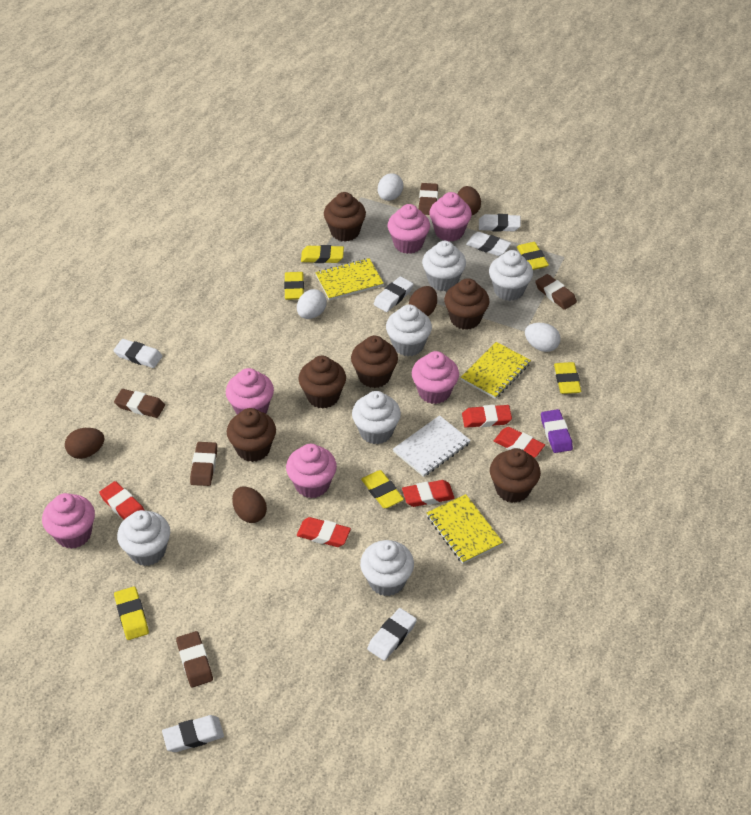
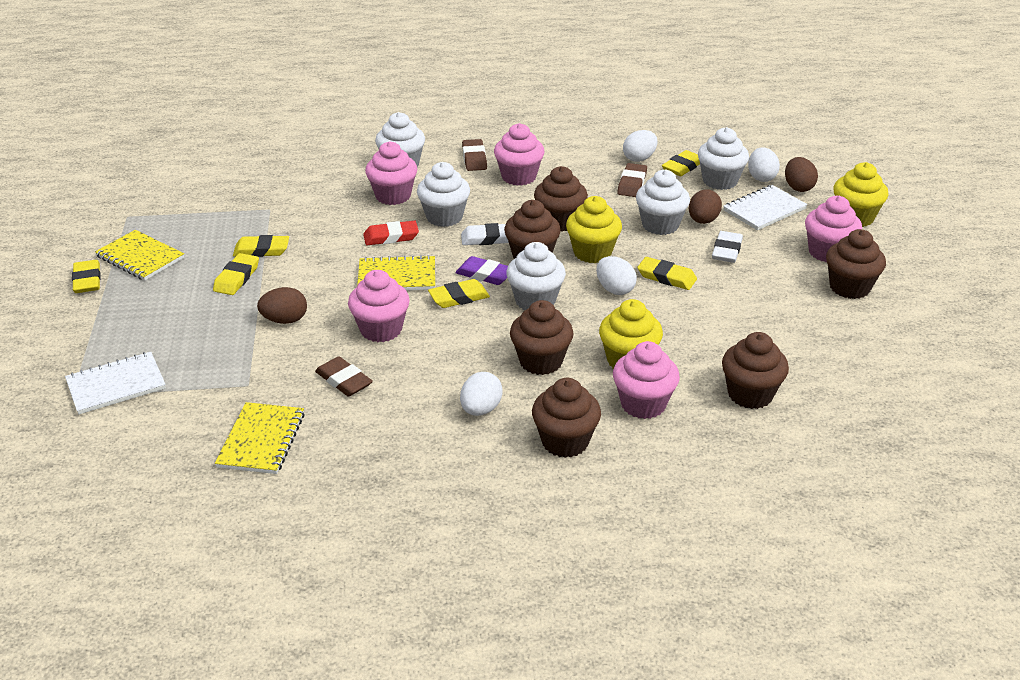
brown egg: [65,428,105,459] [232,487,267,523] [409,286,437,316] [458,186,481,215] = 4 -> [257,287,307,324] [689,189,722,224] [785,157,818,192] = 3
brown eraser: [114,389,165,418] [176,631,213,687] [190,442,217,486] [419,183,438,215] [535,274,577,310] = 5 -> [315,356,373,396] [462,139,487,171] [617,163,647,197] = 3
pink cupcake: [42,493,95,549] [226,368,274,414] [286,444,337,498] [388,204,430,254] [412,351,459,404] [429,192,472,242] = 6 -> [348,270,410,342] [365,141,417,205] [494,123,545,186] [613,341,680,419] [805,196,862,262] = 5
red eraser: [99,481,145,519] [297,517,351,547] [402,480,455,507] [462,405,512,428] [494,427,545,458] = 5 -> [363,220,419,245] = 1
white cupcake: [117,510,170,566] [352,391,401,444] [360,540,414,596] [386,305,432,356] [422,241,466,291] [489,250,533,301] = 6 -> [375,112,425,168] [417,162,470,227] [506,242,566,310] [636,169,690,235] [698,127,749,190] = 5
white egg: [297,289,327,319] [378,173,403,201] [525,323,561,352] = 3 -> [460,372,503,416] [596,256,637,295] [623,130,657,162] [748,147,780,182] = 4
white eraser: [113,339,163,368] [162,715,224,752] [367,608,417,661] [373,276,414,312] [466,232,511,256] [479,214,521,232] = 6 -> [461,223,509,245] [712,231,743,263] = 2
white notebook: [393,415,471,477] = 1 -> [65,352,166,414] [723,185,808,230] = 2
yellow cupcake: none = 0 -> [566,196,622,263] [599,299,663,369] [833,162,888,227] = 3

